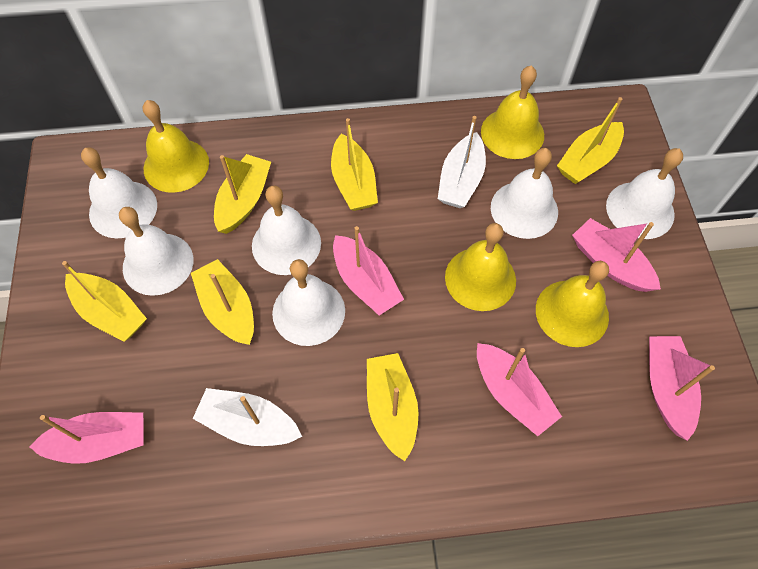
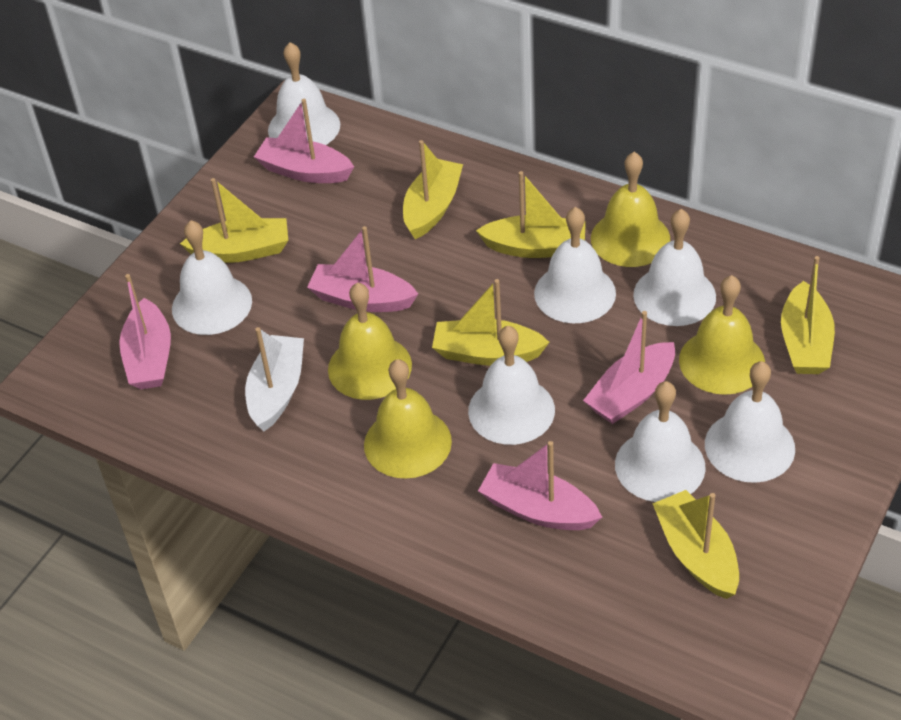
white bell: [81,147,157,238] [119,207,193,296] [252,186,321,275] [272,259,345,346] [491,148,558,239] [606,148,683,239] = 6 -> [172,220,252,335] [268,42,340,145] [468,326,555,445] [534,207,616,323] [615,381,706,502] [633,209,716,326] [705,361,795,483] = 7
white boat: [193,388,302,446] [438,116,486,208] = 2 -> [245,327,304,431] = 1

